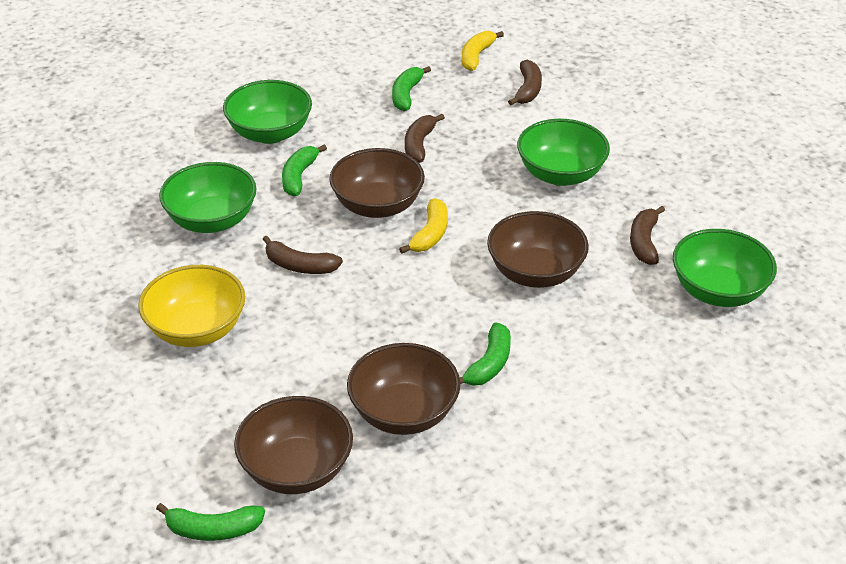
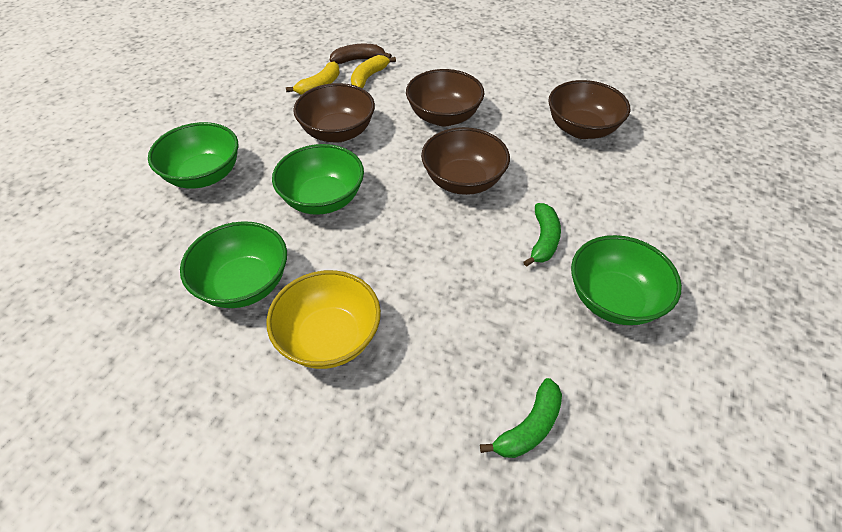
brown banana: [263,236,343,274] [405,114,445,163] [508,60,542,105] [630,206,665,265] = 4 -> [330,44,392,64] = 1
green banana: [156,503,265,541] [282,144,327,196] [392,66,431,111] [460,322,511,386] = 4 -> [480,378,562,458] [524,203,561,267] = 2

